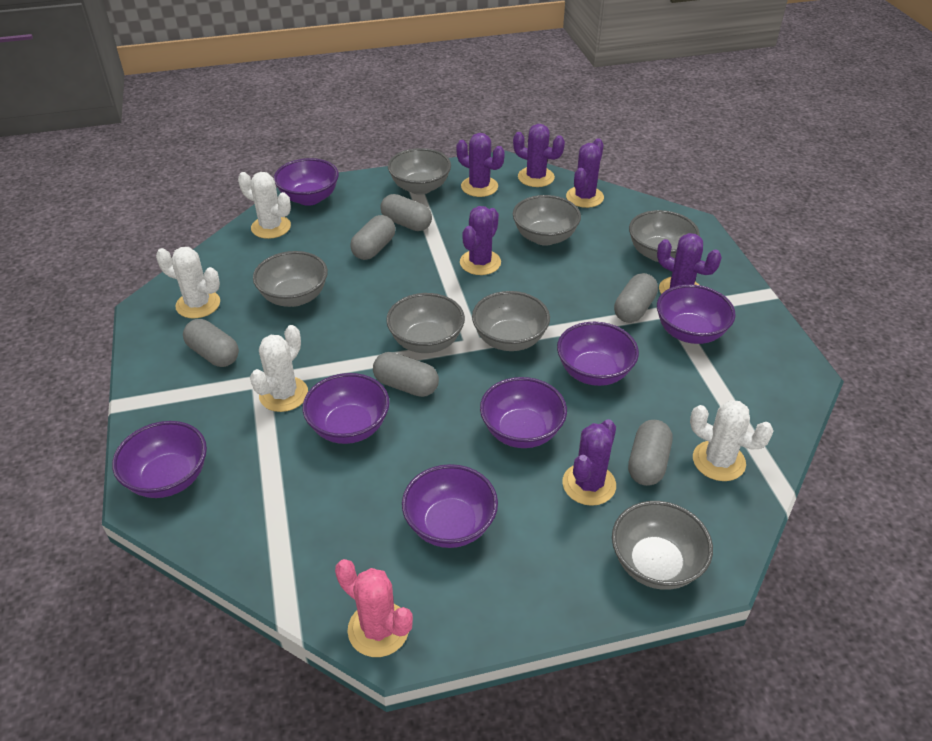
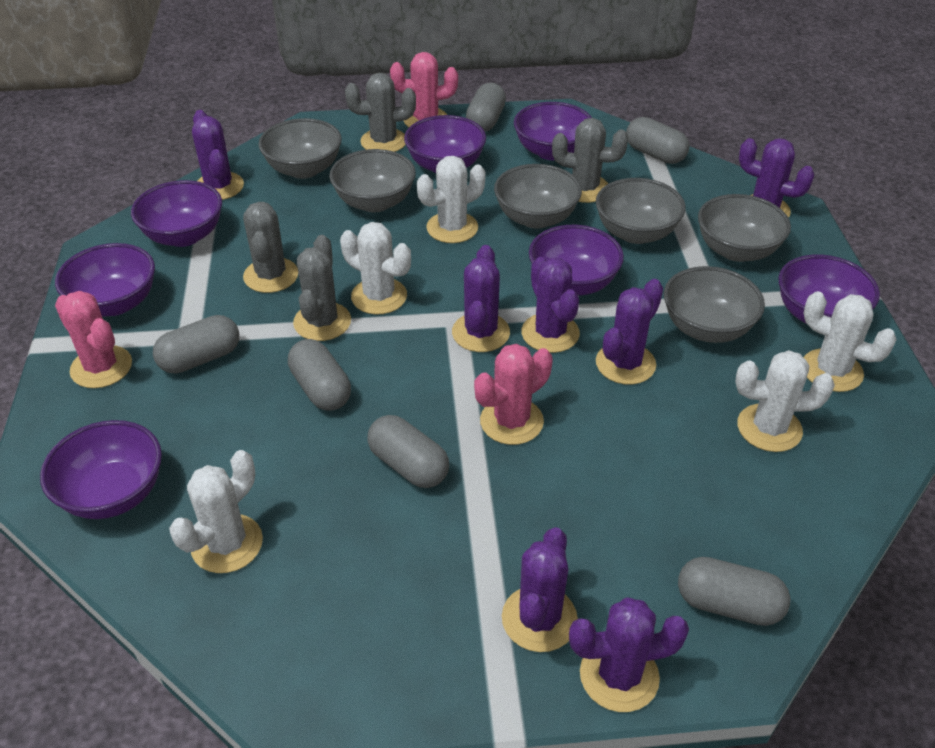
grey bowl: [253,251,328,307] [386,293,465,353] [388,148,451,195] [472,291,550,351] [513,195,581,246] [612,501,713,590] [629,210,700,262] = 7 -> [258,118,342,179] [329,149,416,212] [494,164,582,229] [596,178,686,244] [664,266,765,343] [698,194,791,262] = 6
grey cactus: none = 0 -> [243,202,298,293] [293,235,351,341] [345,73,416,152] [552,118,628,203] = 4
pink cactus: [335,559,413,657] = 1 -> [55,291,132,388] [390,52,458,127] [474,344,553,445] = 3
purple cactus: [456,133,505,197] [460,206,501,275] [513,124,565,187] [562,419,616,506] [566,138,604,208] [657,233,722,294] = 6 -> [192,110,244,200] [452,245,510,352] [502,527,578,652] [521,257,580,353] [569,597,689,712] [596,279,663,385] [739,138,814,218] = 7
white cactus: [156,247,220,318] [238,172,291,239] [250,325,308,412] [690,400,773,481] = 4 -> [169,450,263,573] [340,222,411,315] [417,156,486,243] [735,350,835,452] [803,291,897,392] = 5

